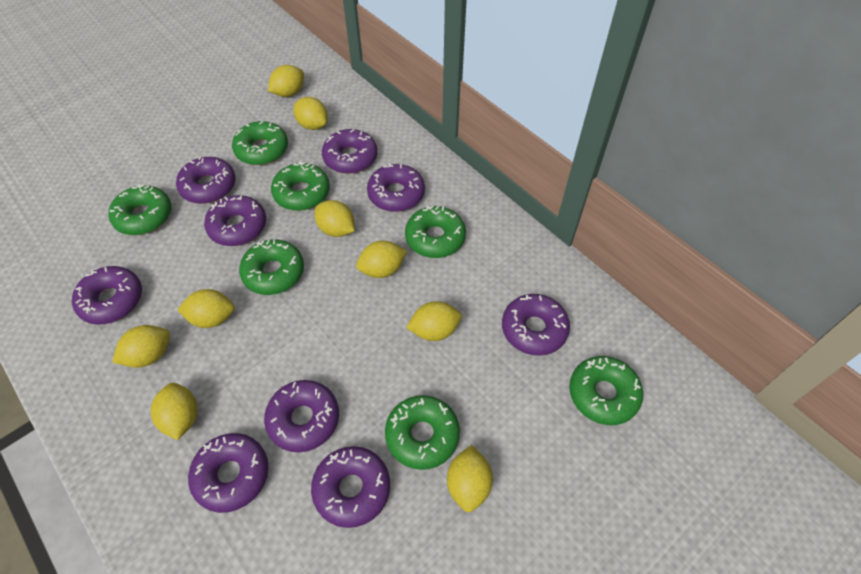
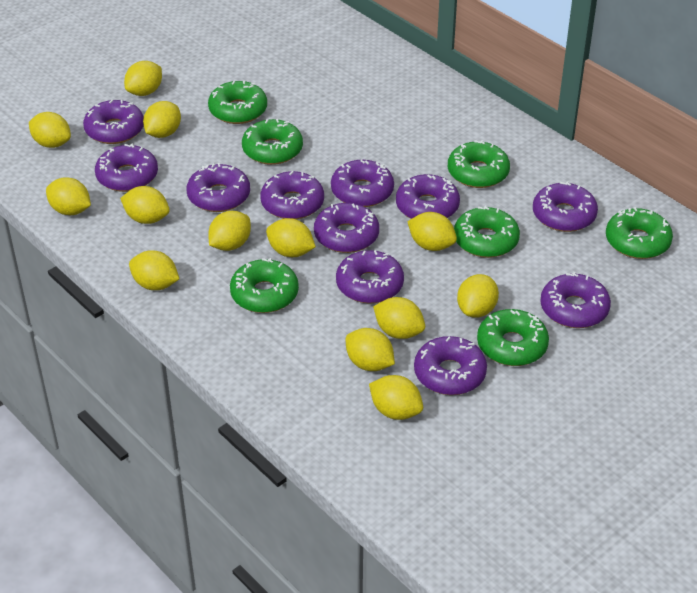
purple donut: [72,266,142,325] [176,156,236,204] [188,433,268,513] [204,195,266,246] [264,380,339,452] [311,446,390,528] [322,129,377,174] [367,164,425,212] [502,294,570,356] = 9 -> [83,100,144,144] [95,144,158,192] [187,163,250,212] [260,171,324,219] [314,203,379,253] [331,160,394,207] [336,250,404,303] [396,174,460,219] [414,336,487,395] [533,181,598,232] [540,272,611,328] = 11
yellow lemon: [112,325,170,368] [151,383,198,440] [177,289,235,328] [268,65,304,97] [293,97,328,130] [315,200,355,237] [356,241,407,278] [406,301,462,341] [447,445,493,512] = 9 -> [29,112,71,148] [46,177,91,215] [120,186,170,224] [124,61,162,96] [129,250,179,290] [143,101,181,138] [208,211,251,251] [266,218,316,257] [346,328,395,371] [369,375,423,420] [373,297,425,339] [407,212,457,251] [457,274,499,318] = 13

